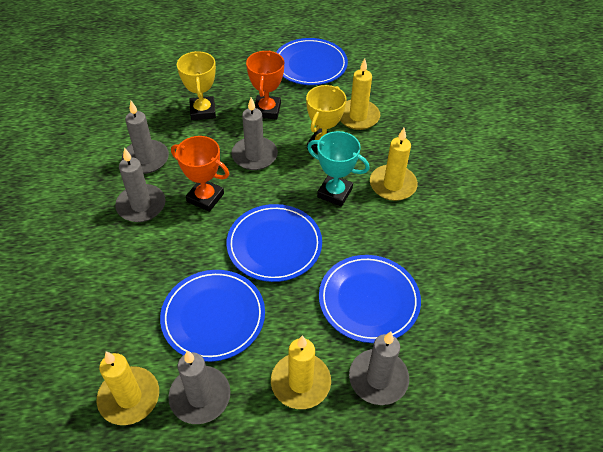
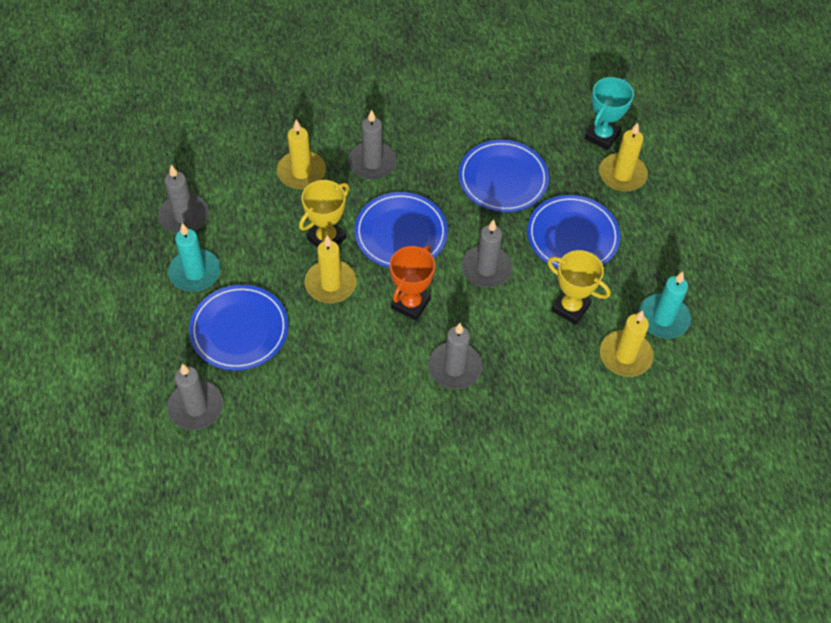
orange trophy: [171,136,229,212] [246,50,284,120] = 2 -> [390,245,435,321] = 1
turquoise candle: none = 0 -> [168,223,221,292] [638,272,691,339] = 2

